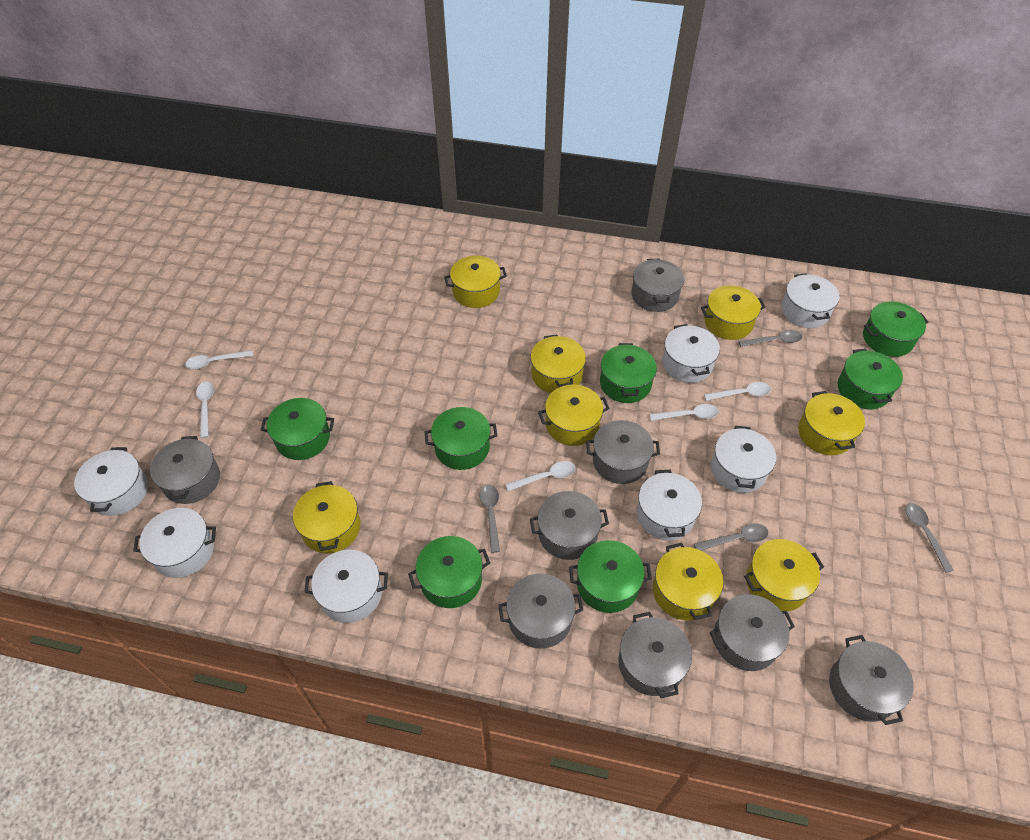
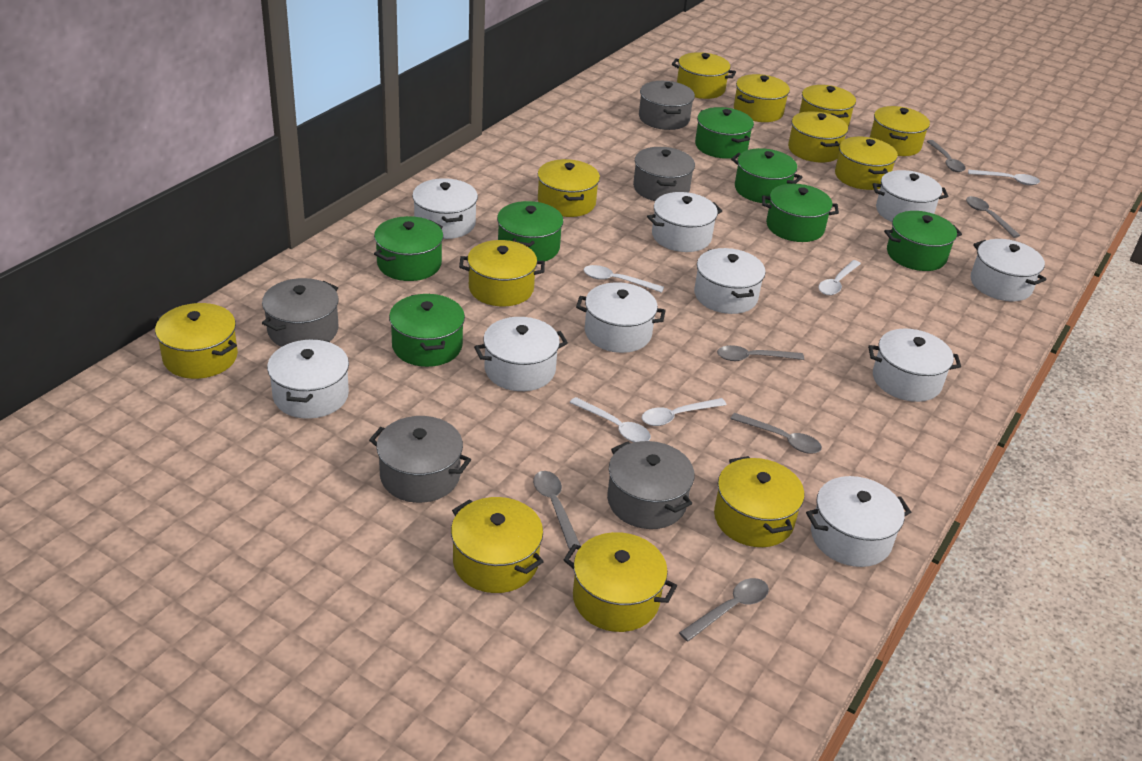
grey pot: [150,436,220,504] [498,573,583,649] [530,491,609,560] [586,420,660,484] [619,612,692,698] [631,259,684,312] [710,594,795,671] [829,635,914,725] = 8 -> [262,278,339,347] [369,416,471,503] [607,441,694,529] [633,147,695,201] [639,81,695,130] = 5
grey spoon: [479,484,500,553] [694,523,768,551] [739,330,802,347] [905,503,954,573] = 4 -> [533,471,581,549] [679,578,769,642] [717,345,804,361] [730,413,822,454] [927,140,966,172] [966,196,1020,238] = 6
white pot: [74,447,148,516] [133,508,216,578] [304,550,388,623] [637,470,702,540] [662,324,720,383] [711,426,776,493] [781,273,840,328] = 7 -> [267,339,349,419] [412,178,478,239] [474,317,568,391] [576,282,666,353] [647,192,722,252] [694,248,766,314] [806,476,911,567] [868,328,961,402] [872,170,948,222] [971,239,1047,301] = 10
yellow pot: [293,481,360,553] [444,256,507,308] [530,334,586,393] [538,385,610,446] [653,543,723,620] [701,285,766,340] [744,539,824,611] [798,391,865,455] = 8 -> [155,303,238,379] [451,497,544,593] [459,240,545,306] [538,159,600,217] [564,532,677,632] [672,52,736,99] [714,456,804,547] [734,74,790,122] [788,111,848,162] [799,85,856,126] [835,137,898,190] [870,106,930,156] = 12

